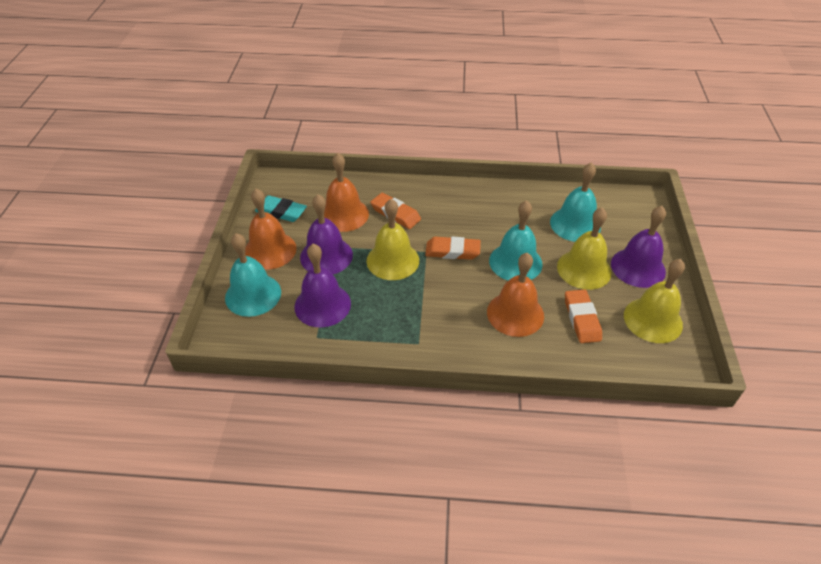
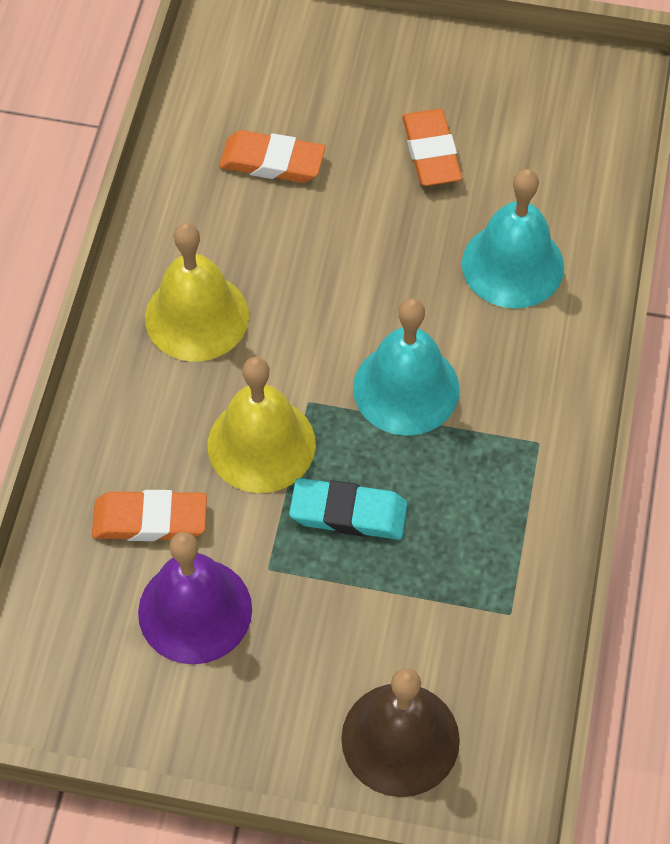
brown bell: none = 0 -> [341,668,460,797] = 1
orange bell: [245,189,297,270] [324,153,369,232] [487,253,544,337] = 3 -> none = 0
purple bell: [294,244,351,328] [300,194,353,274] [611,206,666,288] = 3 -> [138,532,252,665] = 1
turquoise bell: [225,233,281,317] [489,200,543,281] [550,162,601,242] = 3 -> [353,298,460,436] [462,169,564,309] = 2
yellow bell: [366,199,419,280] [557,207,612,290] [624,259,685,343] = 3 -> [145,223,249,362] [208,357,316,493] = 2

